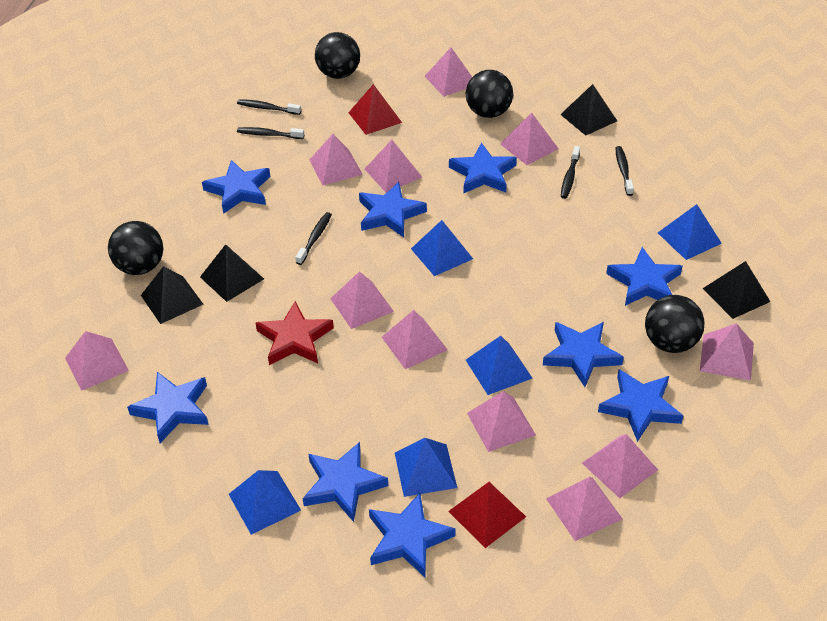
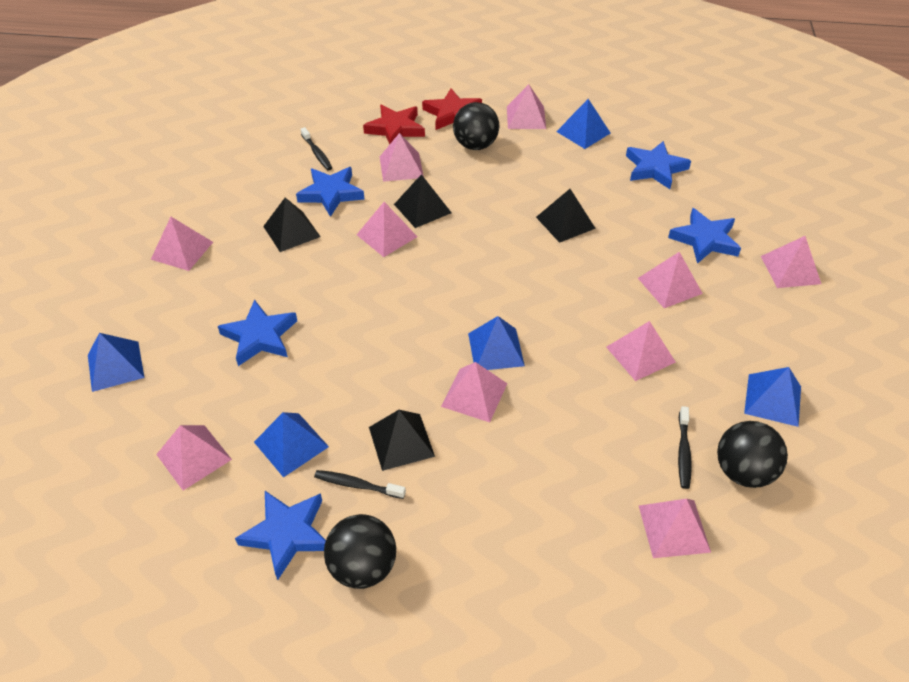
black ball: [108,221,163,275] [315,32,360,79] [466,70,513,118] [645,295,705,353] = 4 -> [324,514,396,589] [453,102,499,150] [717,421,788,488] = 3
black toothbrush: [237,99,301,115] [237,127,304,139] [295,212,332,265] [561,146,580,199] [615,146,634,196] = 5 -> [301,127,332,170] [314,470,406,499] [678,406,692,489] = 3
blue star: [127,372,209,443] [202,160,270,214] [303,442,388,522] [359,182,427,237] [369,493,455,577] [449,143,517,193] [543,322,624,387] [598,369,683,442] [606,247,683,306] = 9 -> [218,299,297,366] [235,491,326,580] [296,167,365,217] [626,141,691,189] [668,208,741,264] = 5
pink pyramid: [65,331,129,391] [310,134,363,185] [330,271,394,329] [365,140,422,193] [382,310,448,369] [425,47,472,97] [467,391,536,452] [500,113,559,165] [546,477,622,541] [582,434,658,498] [700,323,754,380] = 11 -> [151,217,213,271] [156,425,232,491] [356,202,417,257] [380,133,424,182] [441,362,507,422] [507,84,546,129] [606,321,676,381] [638,252,703,308] [639,499,711,558] [761,236,821,288] = 10
red pyramid: [348,84,402,135] [448,482,526,548] = 2 -> none = 0
red star: [256,301,334,365] = 1 -> [363,105,425,145] [422,88,482,130] = 2

